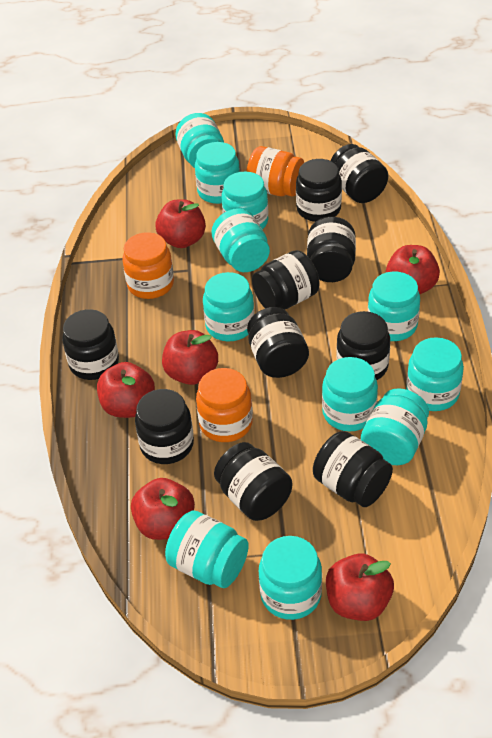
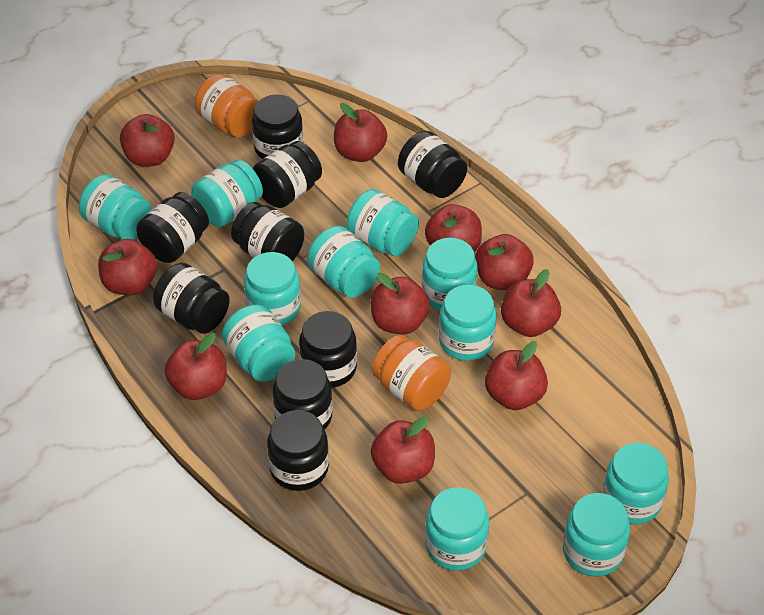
black jar: [62,309,119,380] [135,389,194,464] [214,442,292,521] [247,307,309,378] [252,250,320,309] [296,159,342,222] [307,217,356,282] [313,431,393,507] [330,144,388,203] [336,311,390,380] = 10 -> [136,192,209,263] [153,263,230,334] [231,202,304,261] [252,94,303,159] [253,141,322,208] [267,410,329,491] [272,359,333,430] [299,311,357,388] [398,131,467,198] = 9
orange jar: [123,232,174,299] [196,368,253,442] [246,146,304,197] = 3 -> [194,74,258,137] [372,335,451,411] = 2
red apple: [97,362,155,418] [131,478,195,540] [155,199,206,248] [162,330,218,385] [326,554,394,621] [386,245,440,294] = 6 -> [98,239,157,295] [120,114,175,167] [165,333,227,400] [334,103,387,162] [370,273,430,335] [371,416,435,484] [425,204,482,253] [475,234,534,290] [485,341,548,410] [501,269,561,337] = 10

